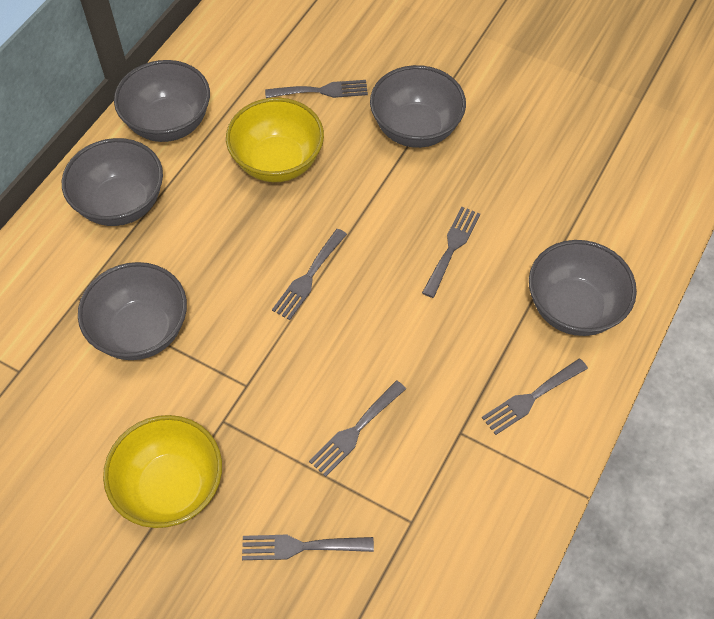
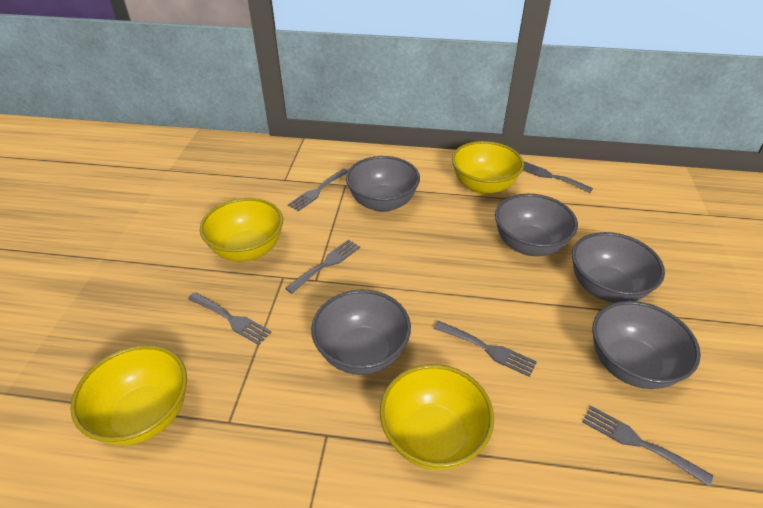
yellow bowl: [103,415,222,528] [226,98,324,182] = 2 -> [70,345,187,446] [200,198,283,261] [380,364,494,470] [452,141,524,195] = 4

